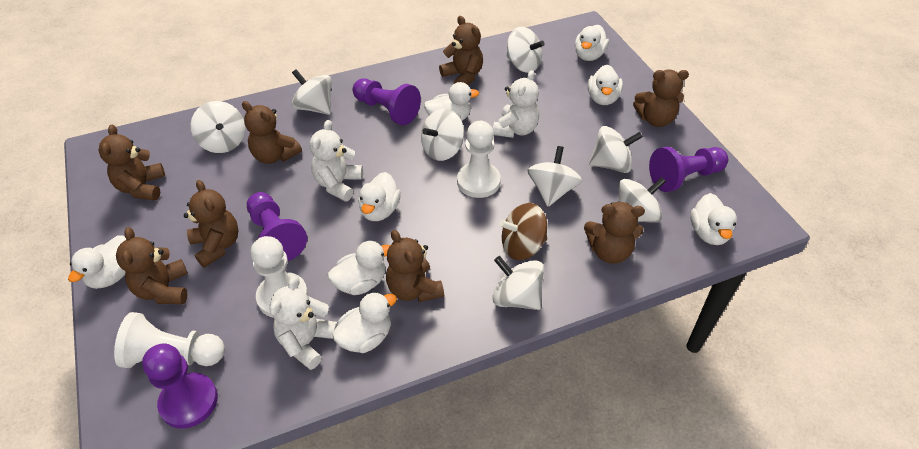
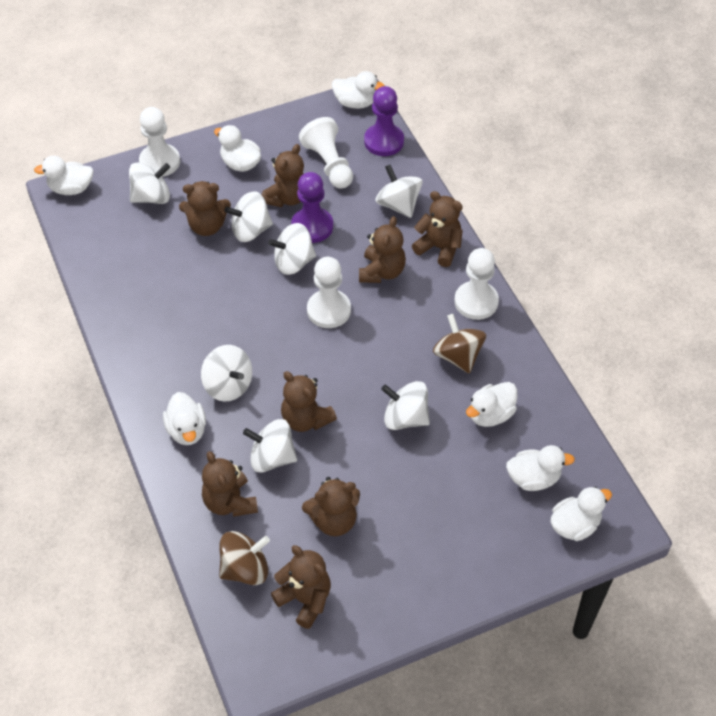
brown spinning top: [499,203,547,260] = 1 -> [219,531,270,585] [433,314,486,374] = 2
purple pawn: [142,344,218,429] [247,192,307,261] [353,78,421,125] [649,147,728,192] = 4 -> [291,172,333,243] [364,86,404,156] = 2
white duck: [68,235,127,289] [328,241,390,295] [332,292,397,353] [358,172,401,221] [424,82,479,121] [575,25,609,61] [588,65,623,105] [690,193,737,245] = 8 -> [34,156,93,195] [163,392,206,445] [214,125,261,172] [332,71,385,109] [466,382,517,427] [506,445,575,491] [551,487,612,541] = 7
white pawn: [114,312,225,368] [250,236,308,318] [457,121,501,198] = 3 -> [139,107,180,177] [299,117,353,189] [307,257,351,328] [454,248,499,320] = 4
white spinning top: [191,101,245,153] [292,69,332,115] [421,109,464,161] [493,256,544,310] [507,27,545,73] [527,146,582,207] [589,126,642,173] [618,177,666,223] = 8 -> [129,163,170,204] [201,345,252,402] [225,191,273,242] [243,419,297,473] [268,223,316,275] [375,165,423,218] [381,381,430,430] = 7
white teddy bear: [270,276,338,370] [310,120,363,202] [493,70,539,138] = 3 -> none = 0

